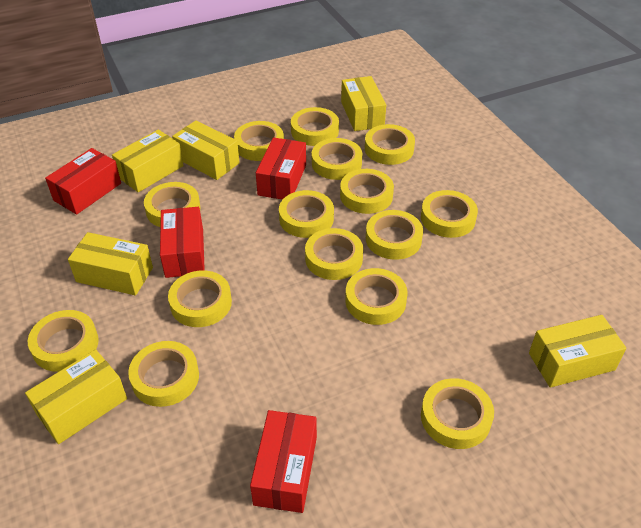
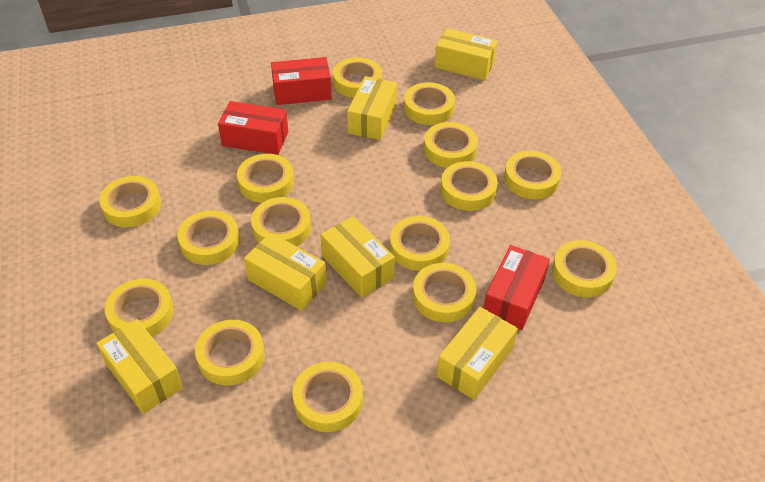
red box: [45,148,121,215] [160,207,205,278] [250,410,317,513] [256,137,306,200] = 4 -> [218,101,288,155] [271,57,332,105] [483,245,550,330] = 3

